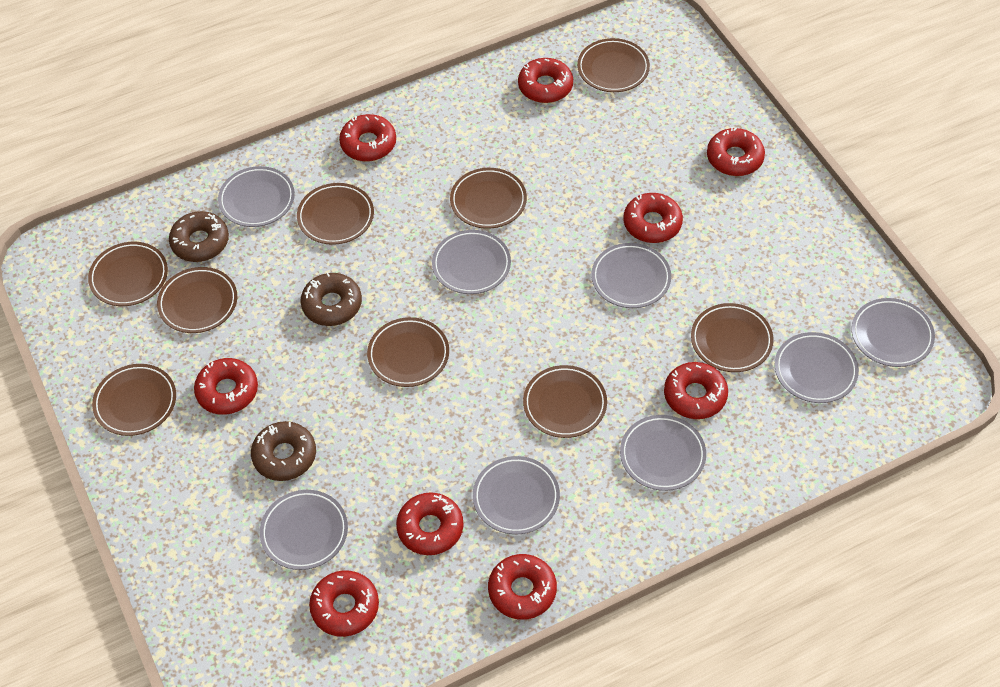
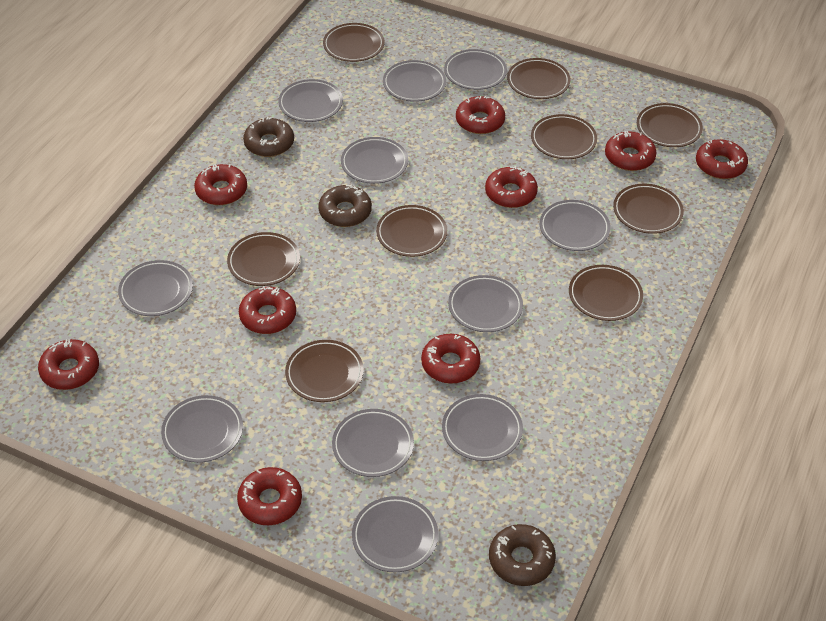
grey plate: [218,166,295,227] [260,490,348,570] [432,230,511,294] [473,456,560,534] [591,243,671,308] [620,415,706,491] [775,332,859,403] [852,298,935,367] = 8 -> [118,260,193,316] [161,395,243,463] [278,79,343,122] [332,409,414,477] [341,137,408,184] [352,496,438,572] [383,60,446,102] [442,394,523,461] [444,49,507,90] [448,275,523,332] [540,200,610,251] = 11

